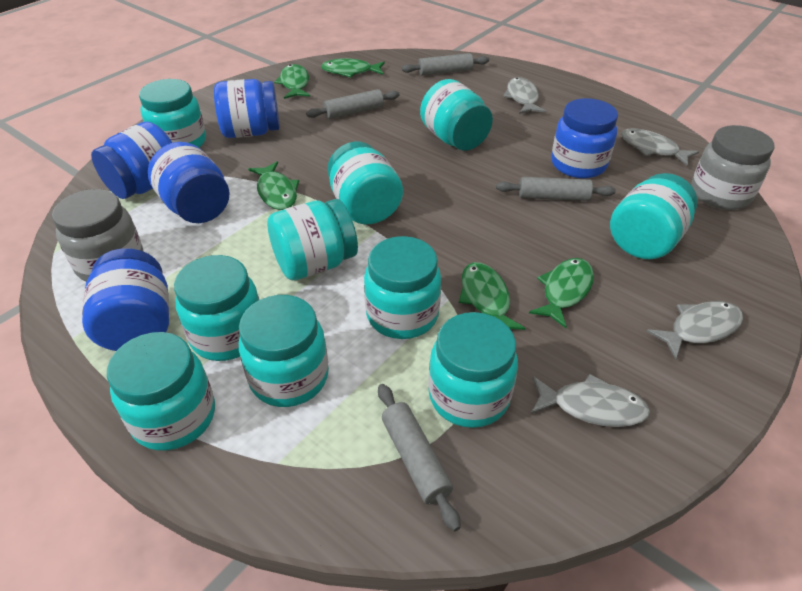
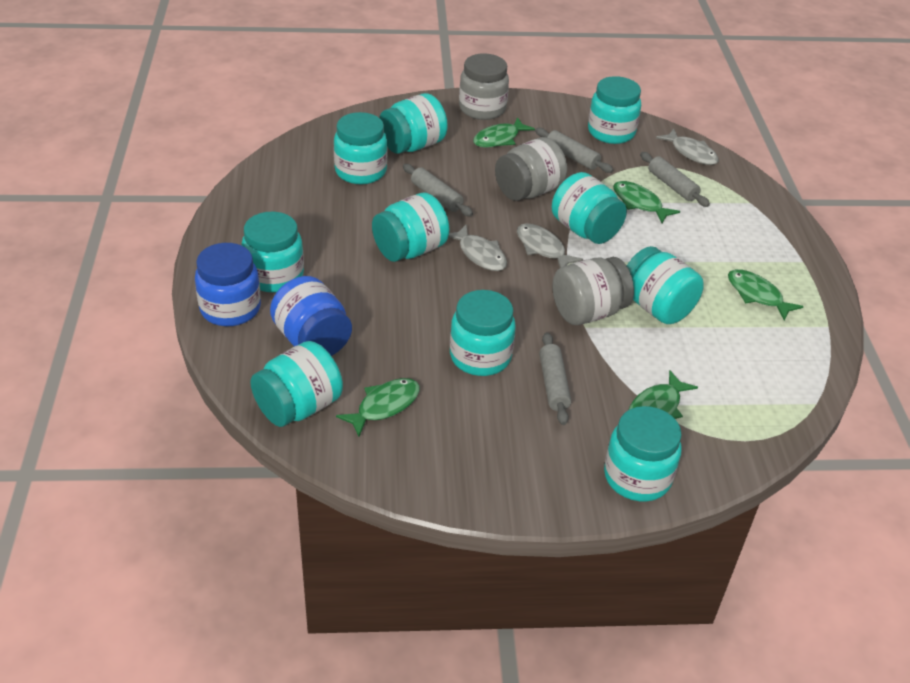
blue jar: [82,248,170,351] [91,121,172,199] [148,142,230,223] [214,79,280,138] [551,98,618,178] = 5 -> [195,243,261,326] [270,276,352,356] = 2
grey fish: [503,77,546,114] [531,374,650,427] [621,128,699,166] [647,301,743,359] = 4 -> [448,224,507,271] [517,223,583,268] [656,129,719,165] = 3
grey jar: [52,189,144,282] [691,125,775,210] = 2 -> [459,53,509,120] [495,137,567,201] [552,257,634,325] = 3

